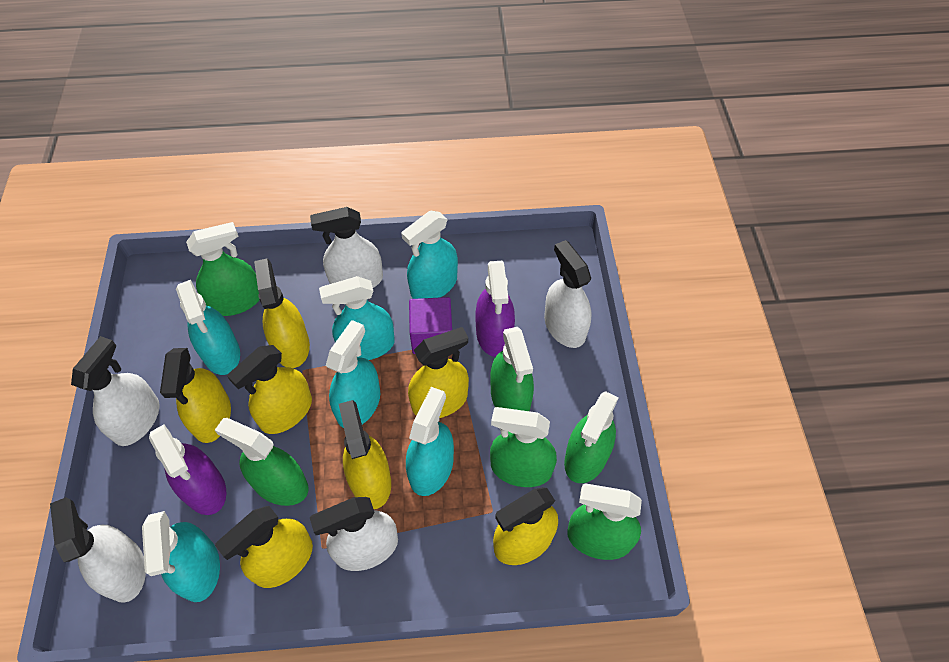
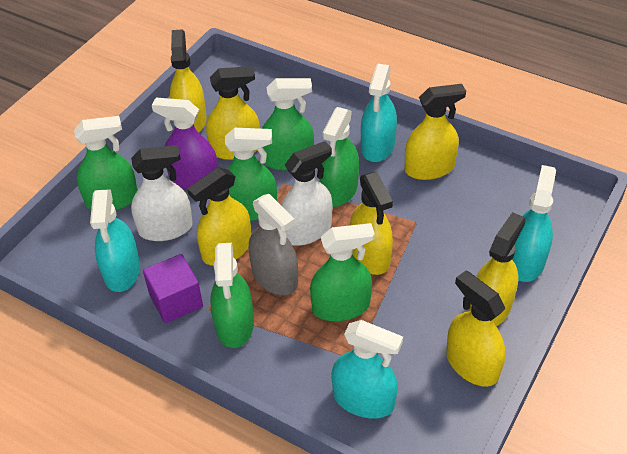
grey spray bottle: none = 0 -> [249,194,298,295] = 1
purple spray bottle: [149,424,226,515] [475,261,515,357] = 2 -> [152,98,218,189] = 1
turquoise spray bottle: [142,511,220,602] [176,280,240,375] [319,276,395,360] [326,320,380,428] [401,211,458,299] [406,387,454,496] = 6 -> [90,189,140,292] [331,320,403,418] [361,64,397,162] [512,165,556,282] = 4
white spray bottle: [50,497,146,603] [71,336,159,446] [310,207,383,288] [310,497,398,571] [544,240,592,348] = 5 -> [131,145,192,241] [281,141,333,246] = 2

